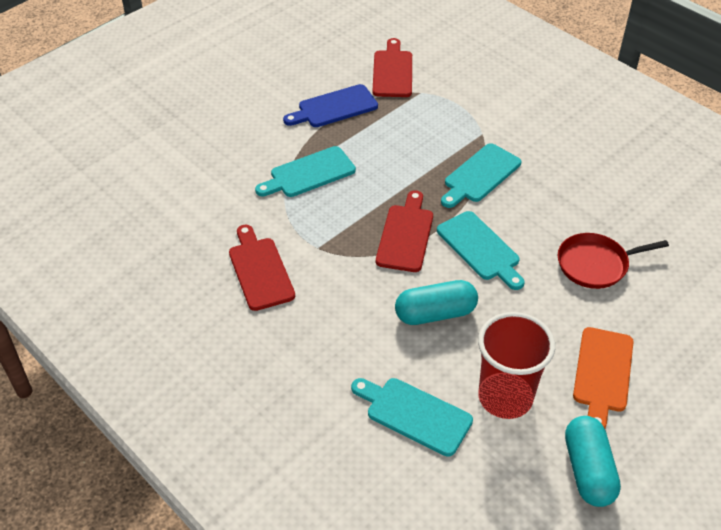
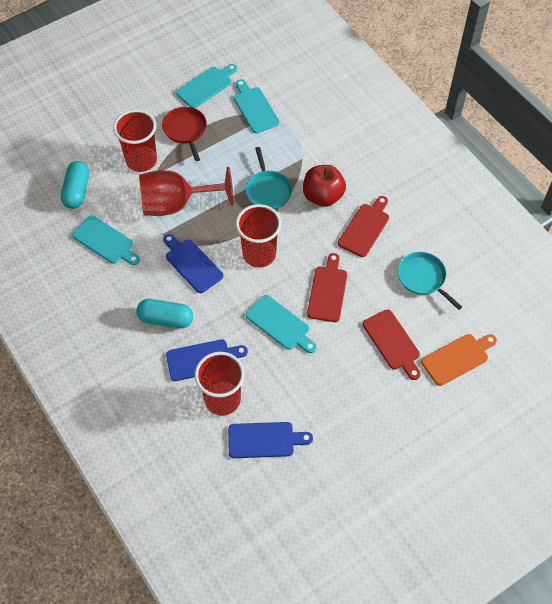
blue cutting board: [283,84,378,127] = 1 -> [163,234,223,293] [166,339,248,381] [228,422,313,458] = 3
red apple: none = 0 -> [303,165,346,207] = 1
red cup: [478,312,555,419] = 1 -> [113,109,157,172] [195,352,245,416] [236,204,281,268] = 3
red goblet: none = 0 -> [139,167,233,216] = 1
turquoise pan: none = 0 -> [246,147,292,209] [398,252,462,310] = 2

